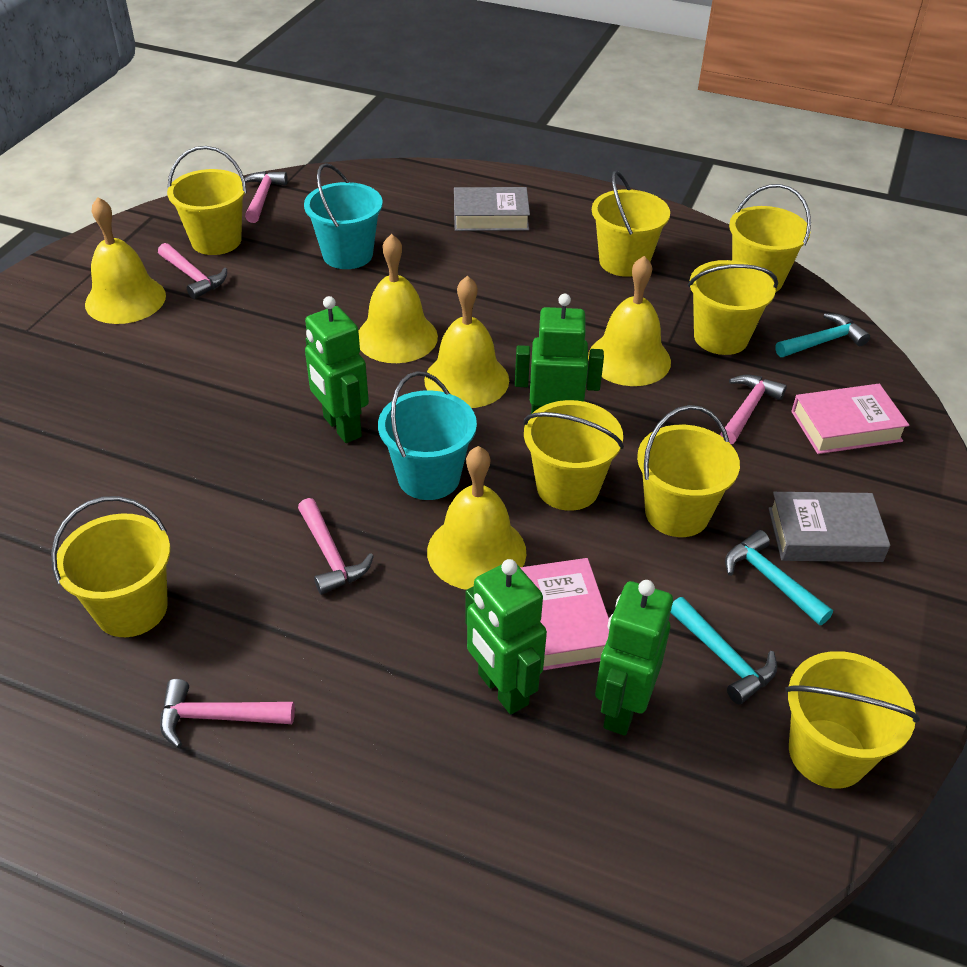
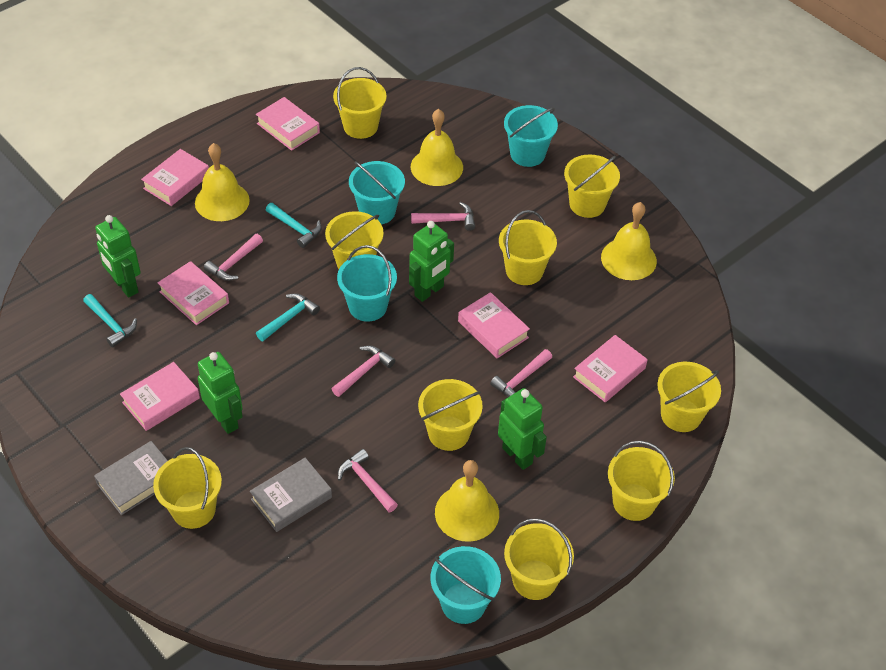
pink book: [520,558,609,670] [791,384,909,454] = 2 -> [120,362,200,431] [141,149,209,206] [158,261,229,325] [256,97,320,151] [458,292,530,358] [573,335,648,402] = 6
turquoise bucket: [304,163,383,269] [378,371,477,500] = 2 -> [337,245,397,322] [349,161,405,225] [431,546,501,624] [504,105,558,167] = 4
yellow bell: [85,197,166,324] [358,234,438,363] [424,276,509,408] [427,446,526,590] [588,256,671,386] = 5 -> [195,143,250,221] [411,109,463,186] [435,460,499,542] [601,202,657,280] = 4
yellow bucket: [51,496,170,637] [167,146,247,255] [524,400,624,511] [592,171,670,277] [637,405,740,537] [688,260,778,355] [729,184,811,292] [785,651,920,789] = 8 -> [153,447,222,529] [325,211,384,269] [333,67,387,139] [418,379,483,451] [499,210,557,285] [504,518,574,600] [564,155,620,218] [608,441,675,521] [657,362,721,432] = 9

